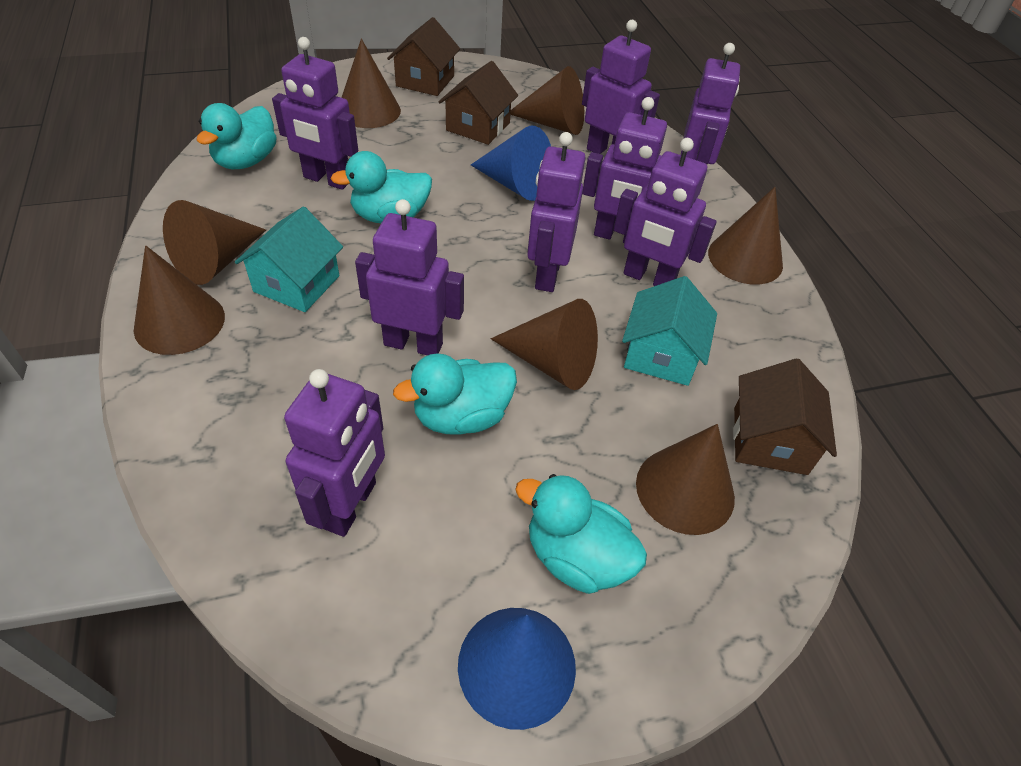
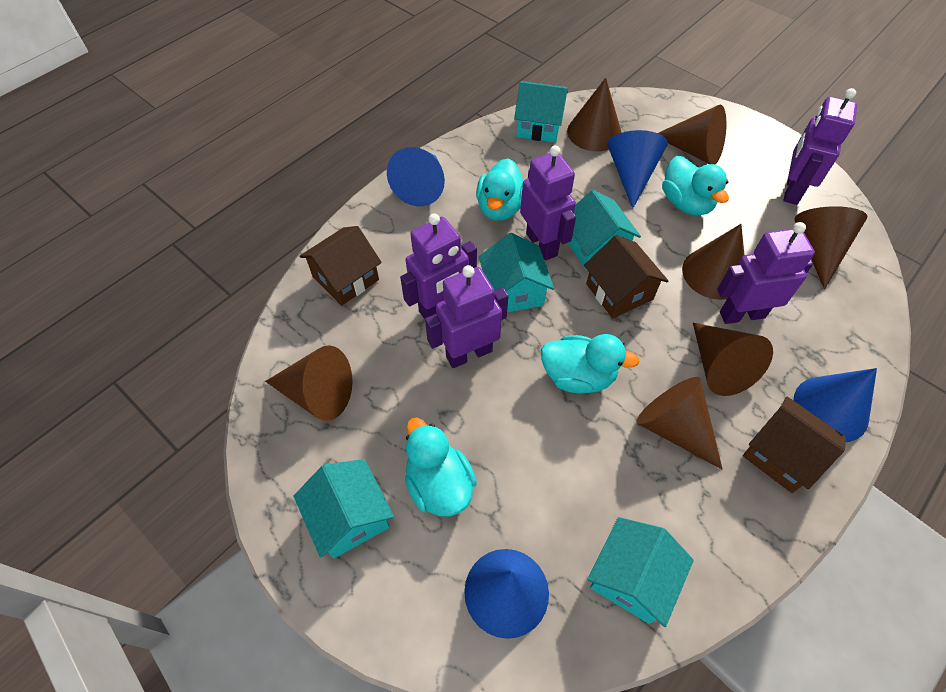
blue cone: [458,608,576,730] [471,126,551,201] = 2 -> [387,147,445,206] [464,549,549,639] [608,130,668,209] [794,368,877,442] = 4
purple robot: [272,37,358,190] [284,369,385,537] [355,199,464,356] [527,132,586,292] [582,20,660,154] [582,97,667,243] [614,138,717,286] [681,43,740,164] = 8 -> [400,213,477,319] [425,265,508,368] [520,145,576,260] [717,222,815,324] [783,88,857,205] = 5
turquoise house: [235,206,343,312] [622,276,717,386] = 2 -> [293,459,394,558] [479,233,554,312] [514,81,568,143] [568,190,641,270] [587,517,694,627] = 5

